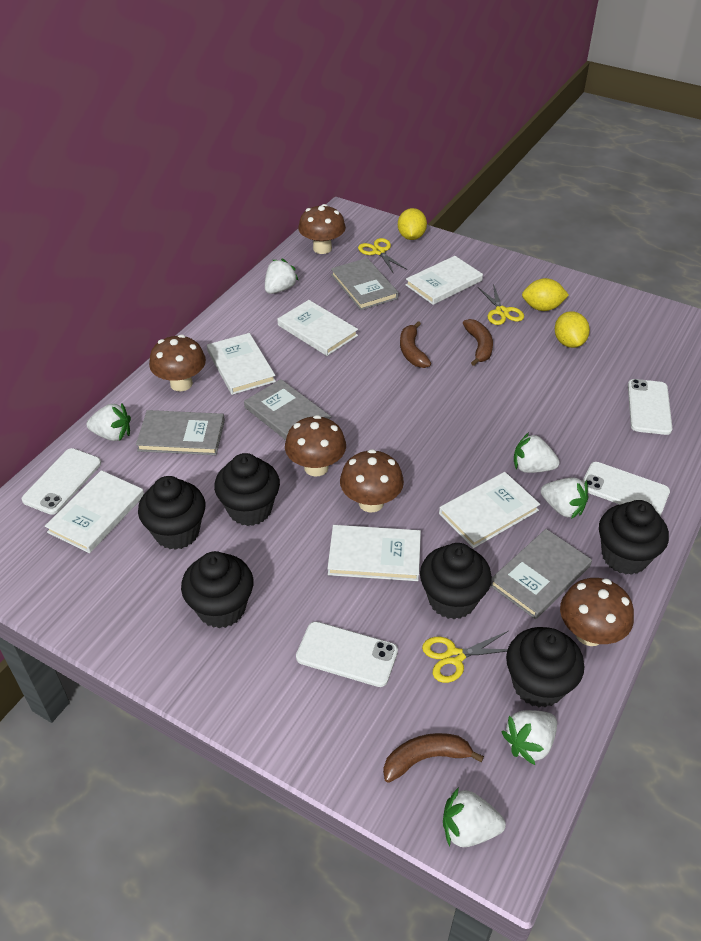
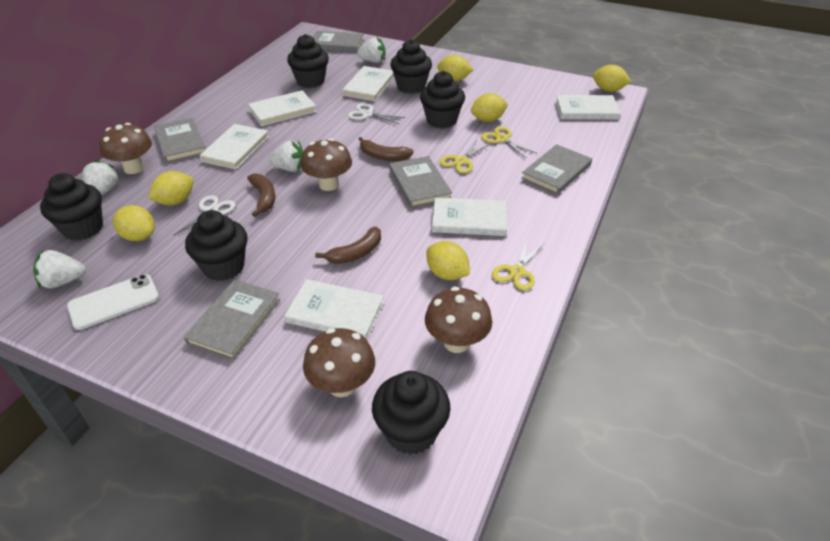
brown mushroom: [149,335,206,391] [285,415,346,477] [298,204,346,254] [340,449,404,512] [560,578,634,646] = 5 -> [99,123,152,174] [301,138,352,191] [303,328,375,397] [425,287,492,353] = 4
grey book: [136,410,225,455] [244,379,331,440] [331,258,399,310] [490,529,592,619] = 4 -> [154,118,205,163] [184,279,280,360] [313,31,364,52] [389,156,452,208] [521,144,592,195] = 5
white phone: [22,448,101,515] [296,621,398,687] [582,462,670,515] [628,379,673,435] = 4 -> [67,274,159,330] = 1
white scissors: none = 0 -> [174,195,236,235] [348,103,405,124] = 2
white strawberry: [86,403,131,441] [265,259,299,294] [443,787,506,847] [501,710,557,765] [514,433,560,473] [541,478,588,519] = 6 -> [33,250,86,288] [83,160,120,196] [269,140,303,172] [357,37,385,63] = 4
yellow lemon: [398,208,427,240] [522,278,569,311] [555,311,590,348] = 3 -> [113,205,155,241] [148,171,194,205] [427,241,470,280] [437,55,473,81] [471,93,508,122] [593,65,631,92] = 6

